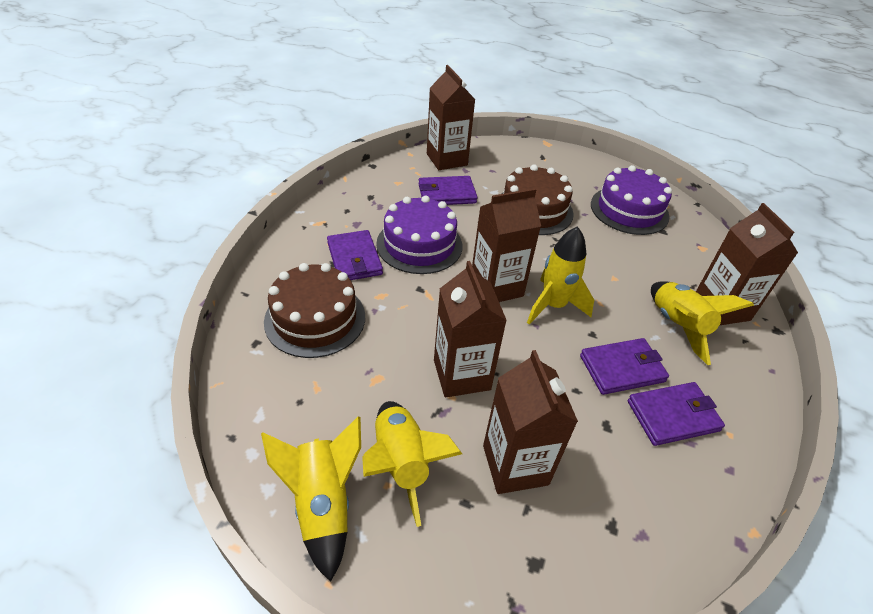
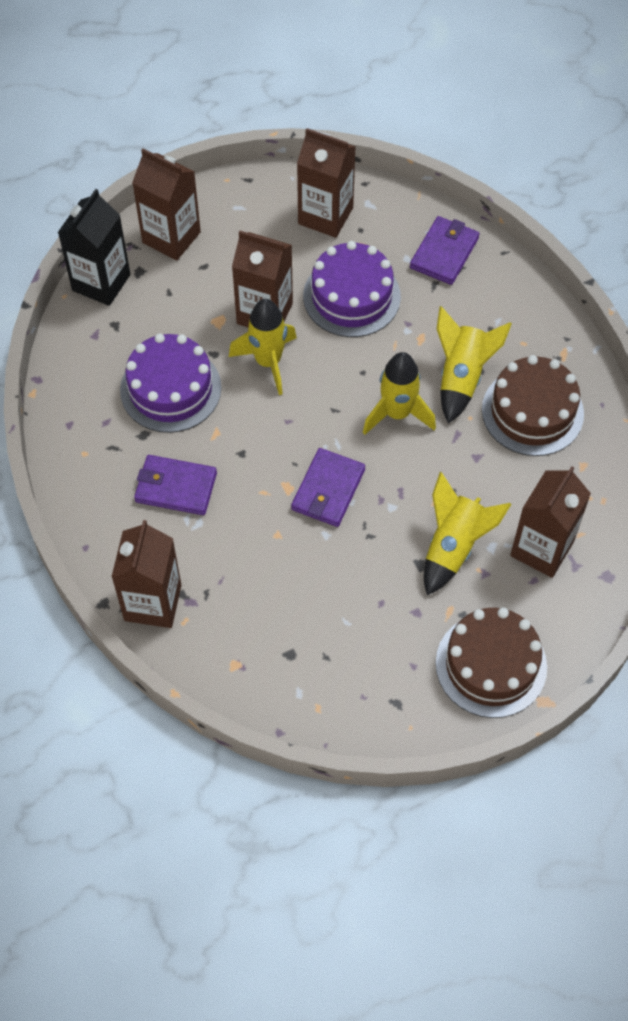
black carton: none = 0 -> [58,189,130,306] = 1
purple wallet: [327,230,383,280] [418,176,477,205] [580,338,669,395] [628,382,725,446] = 4 -> [134,455,217,515] [291,448,365,527] [410,216,480,285] = 3

